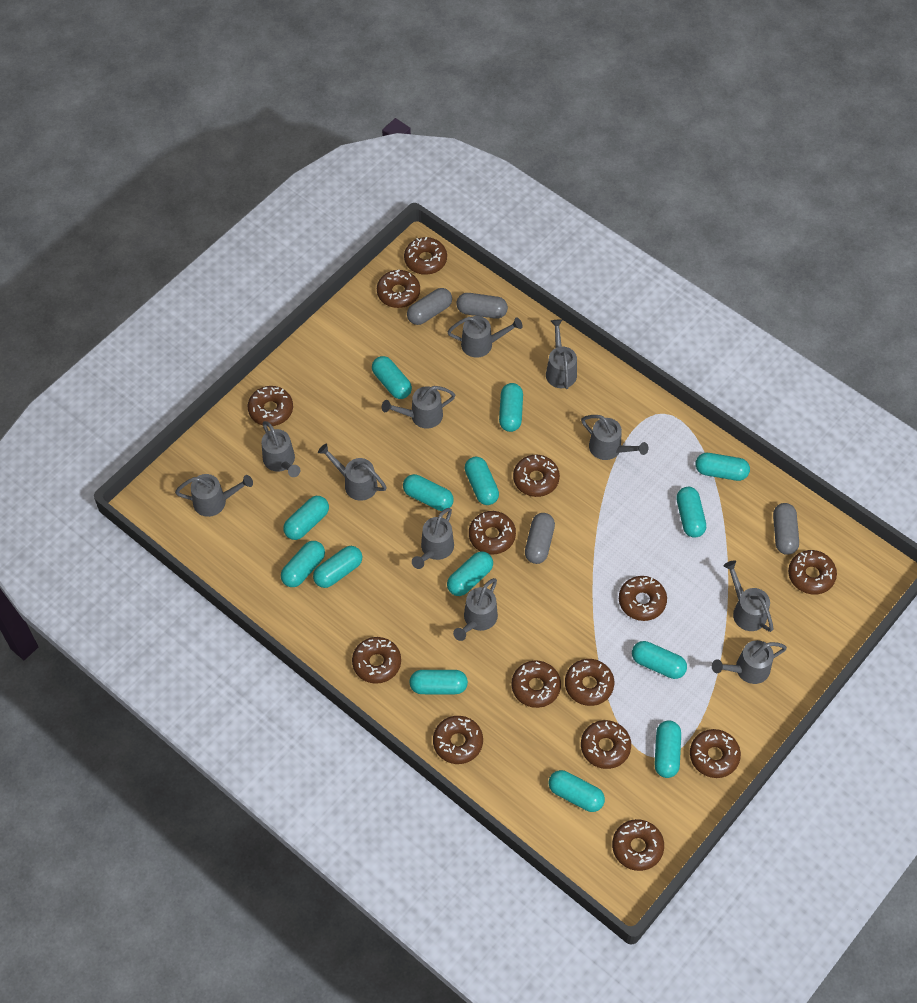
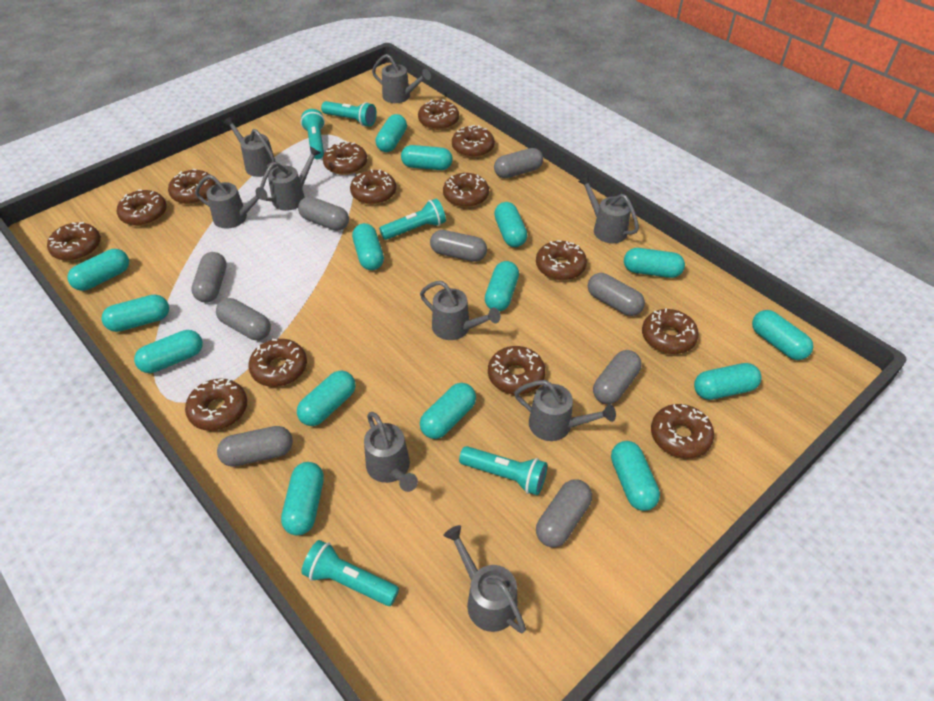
grey capsule: [407,288,452,325] [457,293,508,319] [525,513,555,564] [773,503,799,555] = 4 -> [191,252,227,302] [216,298,271,340] [217,426,293,467] [298,196,349,231] [430,230,487,262] [494,148,543,178] [536,480,592,547] [588,273,645,316] [593,350,642,404] = 9
grey watering can: [175,474,253,517] [262,421,300,477] [318,443,387,501] [382,386,455,429] [412,508,454,569] [447,316,522,358] [453,578,498,641] [546,319,577,389] [581,415,648,460] [712,640,787,684] [723,560,773,632] = 11 -> [195,174,267,229] [223,116,277,177] [260,146,321,211] [364,412,418,492] [372,54,431,103] [420,281,501,340] [443,525,526,633] [514,380,616,441] [578,175,639,243] = 9
turquoise capsule: [281,541,325,587] [283,496,329,540] [313,546,362,588] [372,356,412,399] [403,474,454,511] [410,670,468,694] [447,551,493,596] [464,456,499,505] [499,383,523,432] [549,770,605,812] [632,641,687,679] [655,720,681,778] [676,487,706,538] [696,453,750,481] = 14 -> [67,249,129,291] [101,294,169,332] [134,330,203,373] [281,462,324,535] [297,370,355,426] [352,223,384,270] [375,114,407,152] [401,145,453,170] [420,383,476,439] [485,261,519,311] [494,202,528,247] [611,441,660,511] [624,248,685,278] [694,363,762,400] [752,310,813,360] = 15
turquoise flashlight: none = 0 -> [301,109,325,159] [301,540,399,606] [321,101,377,127] [379,199,446,240] [459,446,547,495] = 5

